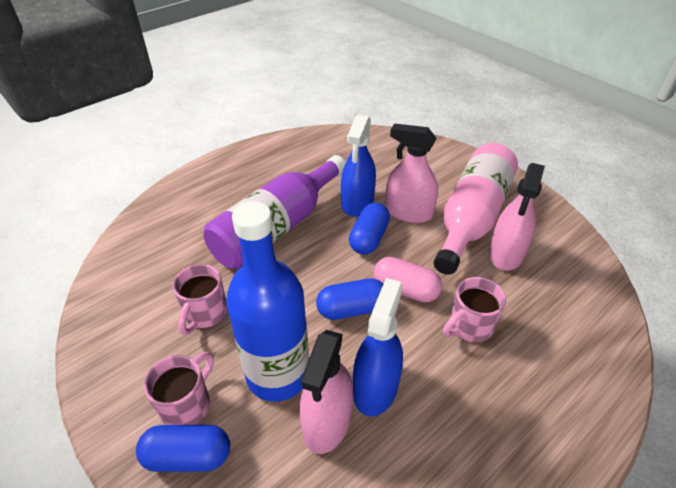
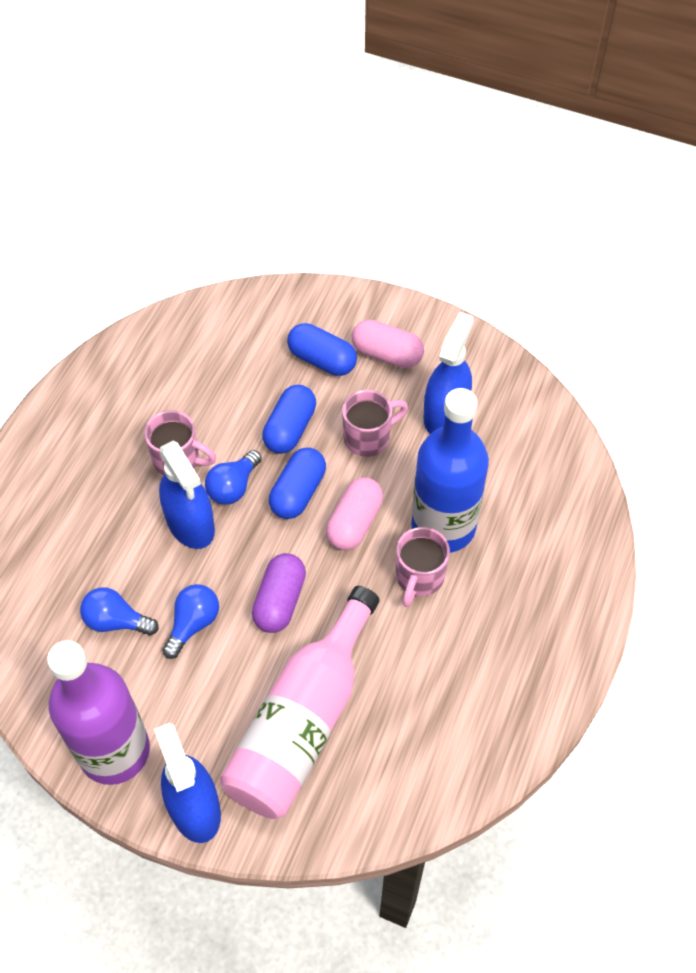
blue light bulb: none = 0 -> [80,587,159,636] [162,584,219,659] [205,450,262,505] = 3
blue spray bottle: [341,115,376,217] [353,278,403,416] = 2 -> [154,723,221,843] [159,441,215,549] [424,312,474,434] = 3
pink capsule: [374,257,442,302] = 1 -> [326,477,383,550] [352,319,424,368] = 2
pink spray bottle: [300,330,353,454] [385,123,438,223] [489,163,545,271] = 3 -> none = 0
purple capsule: none = 0 -> [252,553,306,633] = 1

